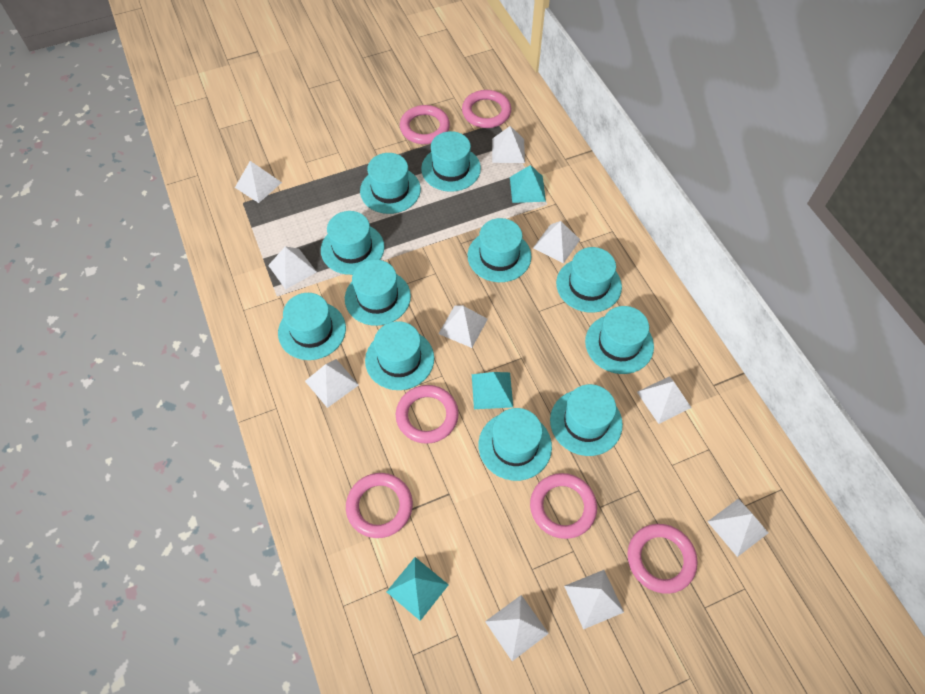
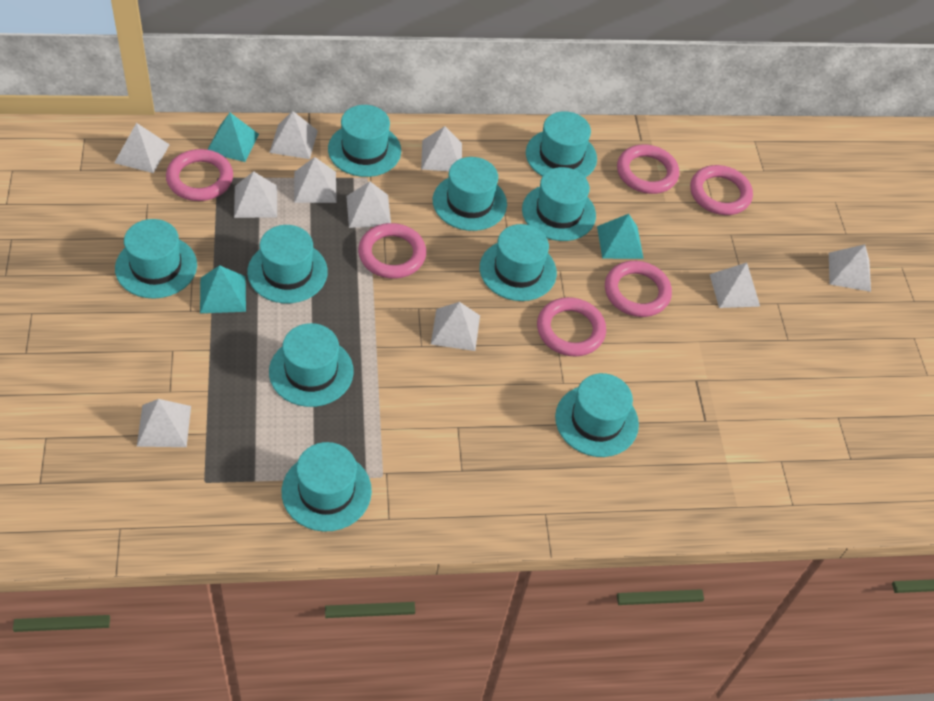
turquoise hat: [278,293,346,360] [321,211,384,275] [345,260,411,326] [360,153,421,214] [365,321,434,390] [421,131,481,192] [467,218,531,282] [478,408,552,481] [550,384,623,456] [556,247,622,313] [585,306,654,374] = 11 -> [115,219,197,299] [247,225,328,303] [269,323,354,407] [282,442,372,532] [328,105,401,177] [433,157,507,231] [480,224,557,301] [522,167,596,241] [526,111,597,178] [555,373,639,457] = 10

